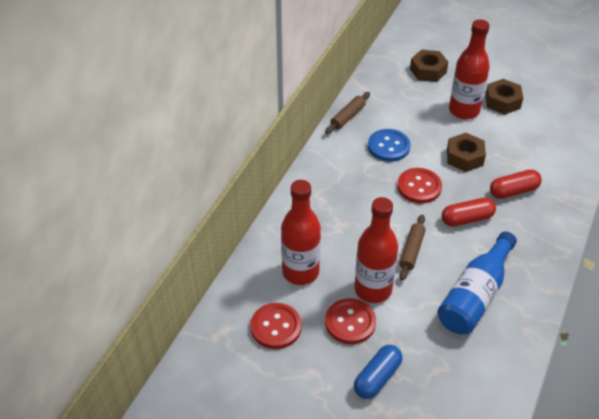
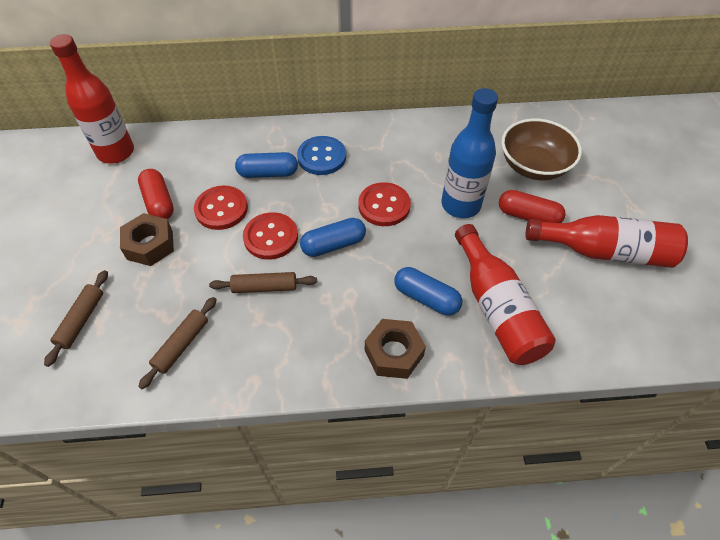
blue capsule: [354,345,402,399] = 1 -> [235,152,298,178] [300,218,366,257] [394,267,462,316] = 3
brown bowl: none = 0 -> [501,119,582,180] = 1
brown nut: [410,49,448,82] [447,133,486,172] [485,79,523,115] = 3 -> [120,213,174,266] [365,319,426,379] = 2
brown rolling pin: [325,92,370,134] [399,214,426,281] = 2 -> [44,270,108,367] [138,297,217,389] [209,272,317,293] = 3

